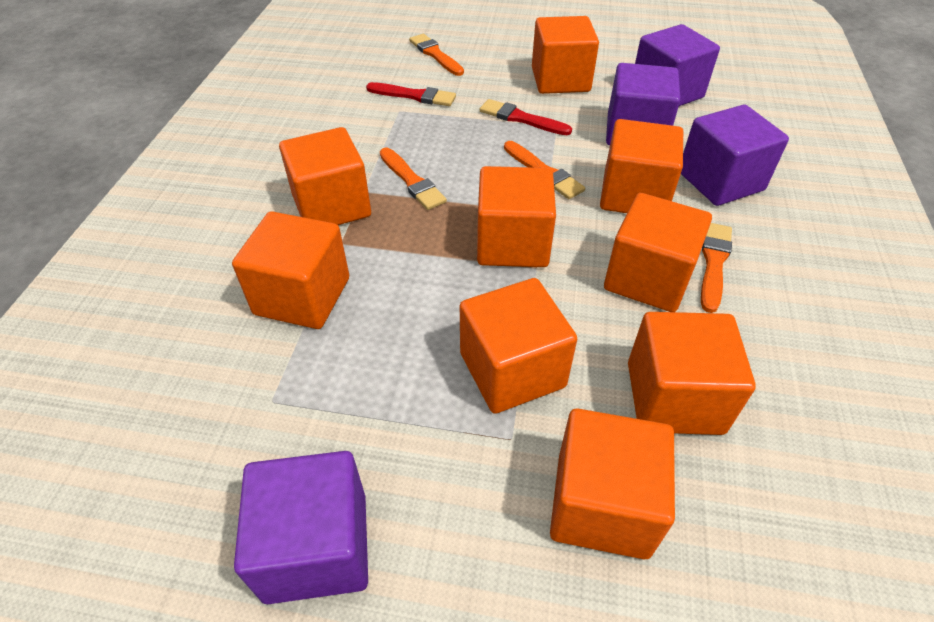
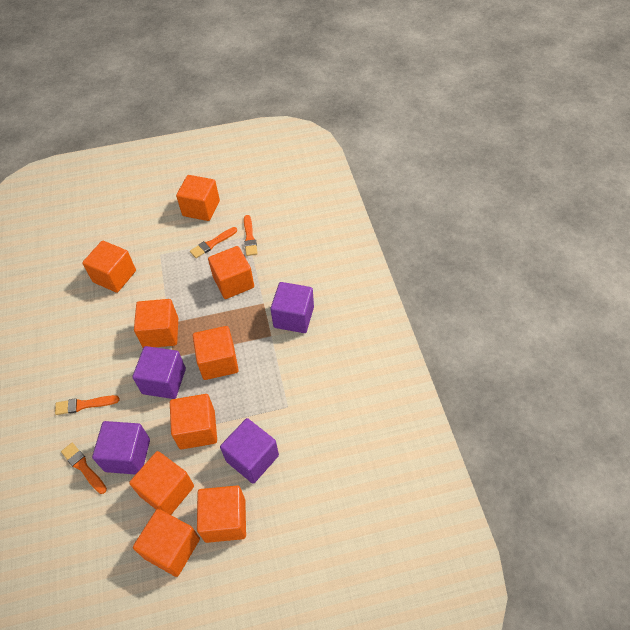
red brush: [366,82,456,106] [480,99,572,135] = 2 -> none = 0

